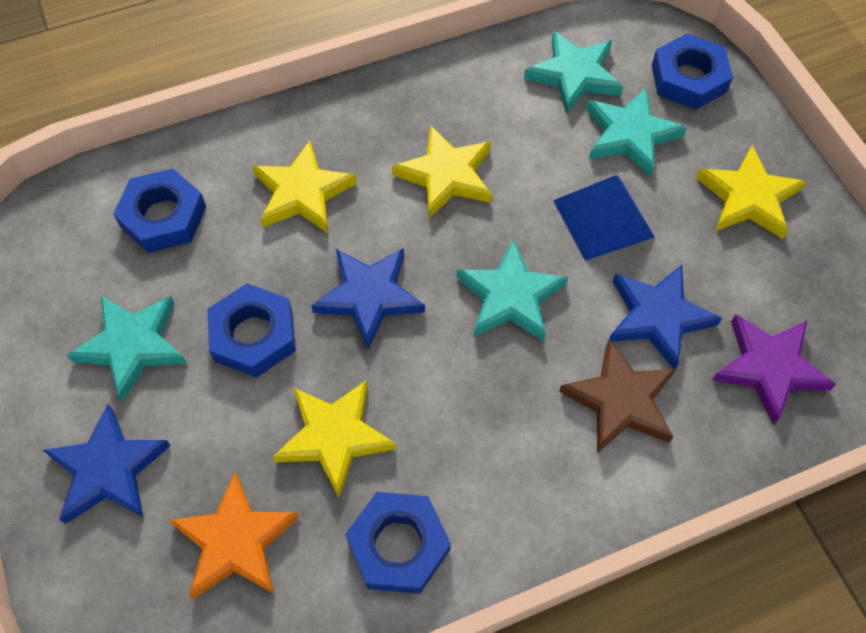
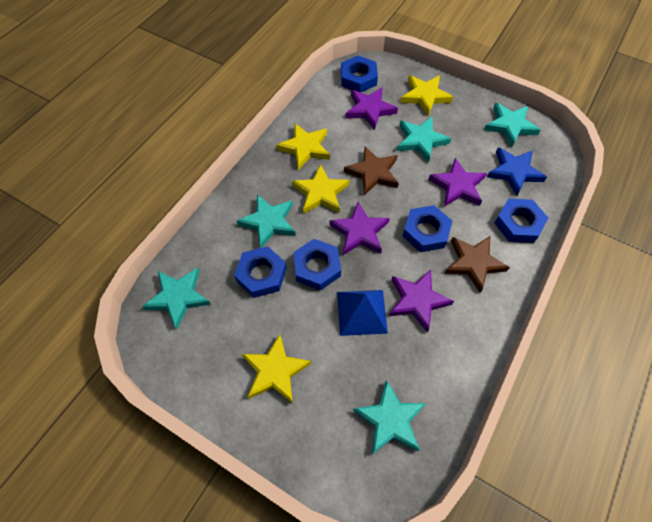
blue nut: [113,169,206,253] [207,284,296,378] [345,492,451,594] [652,33,733,110] = 4 -> [234,246,287,298] [293,239,341,291] [341,56,378,92] [403,205,452,252] [495,199,548,243] = 5
blue star: [43,404,171,524] [311,248,425,349] [609,264,722,369] = 3 -> [487,147,547,196] = 1
brown star: [559,340,676,453] = 1 -> [344,146,399,195] [445,236,510,293] = 2
orange star: [169,472,299,599] = 1 -> none = 0
purple star: [712,314,836,425] = 1 -> [329,202,390,255] [346,87,398,130] [389,270,454,333] [428,158,487,207] = 4
turquoise star: [67,296,187,402] [456,239,568,341] [524,31,623,115] [586,88,687,177] = 4 -> [142,268,211,329] [237,194,296,248] [353,380,426,454] [397,117,451,163] [484,103,541,147] = 5

